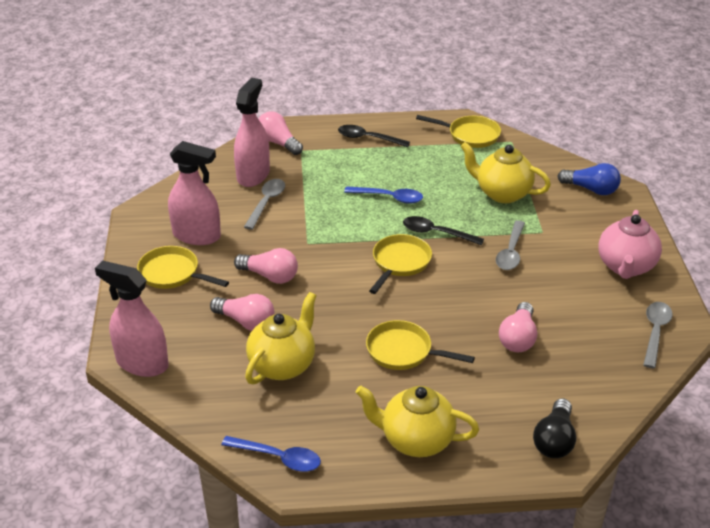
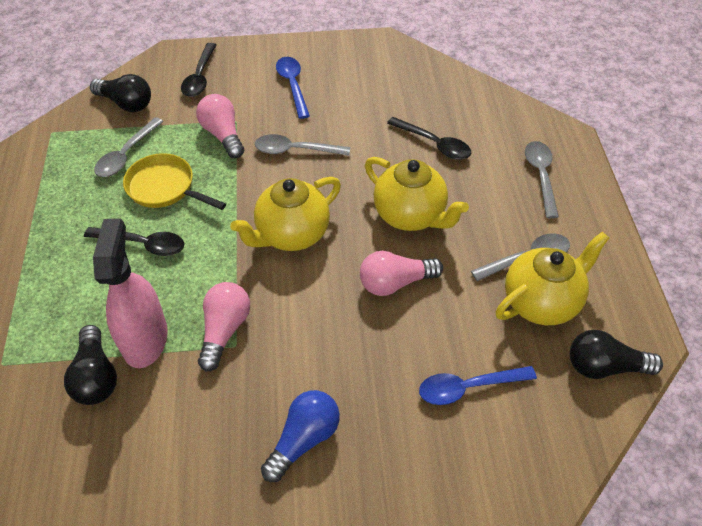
black light bulb: [533,398,576,458] = 1 -> [64,325,117,405] [90,74,151,112] [570,330,663,379] = 3
black spoon: [338,125,410,147] [403,216,484,245] = 2 -> [84,227,185,256] [181,43,216,97] [387,117,471,160] = 3
grey spoon: [244,179,285,230] [496,220,525,270] [643,302,673,368] = 3 -> [94,117,164,177] [255,134,350,156] [471,233,570,281] [525,141,559,219] = 4
pink light bulb: [210,294,274,331] [234,248,298,284] [258,111,303,155] [499,302,537,352] = 4 -> [196,94,244,158] [198,282,250,371] [360,251,443,296] = 3
pink spray bottle: [95,261,169,377] [168,141,221,245] [234,78,270,187] = 3 -> [93,219,168,368] = 1
pink teapot: [598,210,662,279] = 1 -> none = 0
yellow pan: [137,246,229,289] [366,320,475,370] [369,234,432,294] [416,115,501,148] = 4 -> [123,153,226,210] = 1

